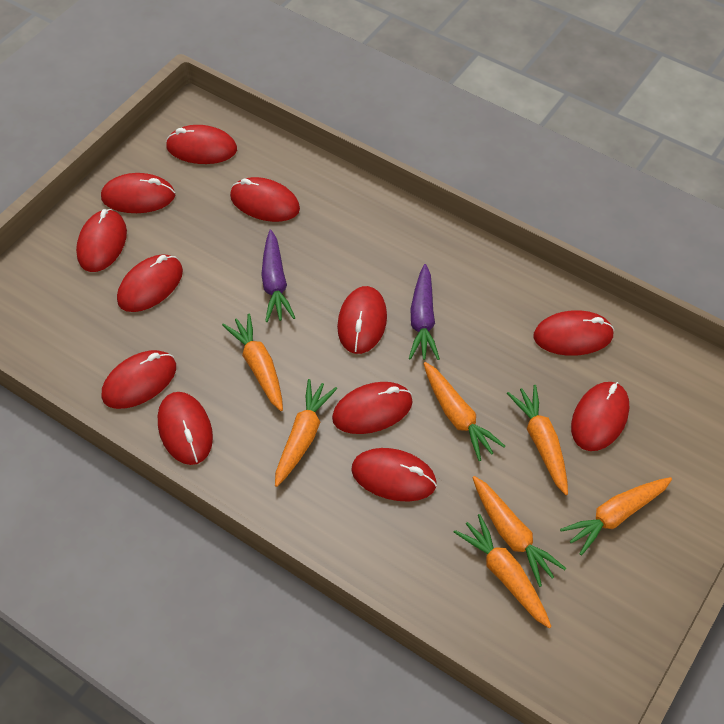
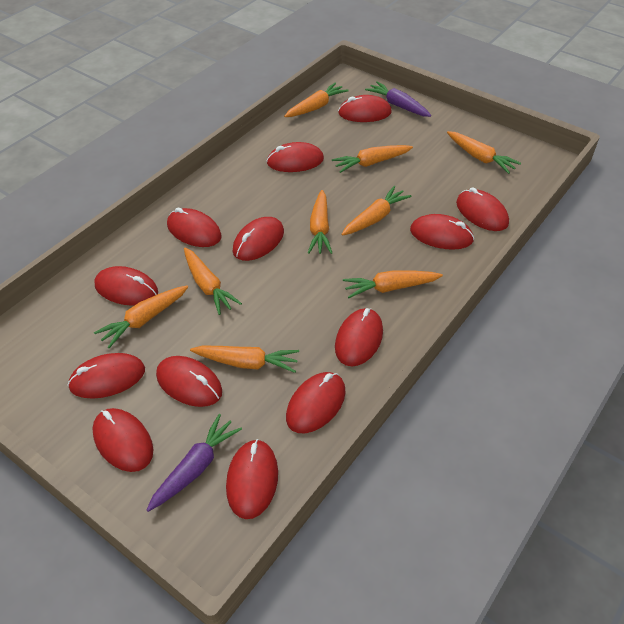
orange carrot: [222,314,283,411] [275,379,337,487] [423,362,505,461] [454,514,552,628] [472,476,566,587] [507,385,568,495] [560,477,672,556] = 7 -> [94,285,188,348] [184,248,242,315] [190,346,299,373] [284,82,349,117] [308,190,332,254] [332,145,413,173] [341,186,412,236] [343,270,443,298] [447,131,521,174] = 9
red mouse: [76,209,127,272] [101,173,175,213] [102,350,176,409] [117,254,183,312] [158,392,213,465] [166,125,237,164] [230,177,300,222] [332,382,413,434] [337,286,387,354] [351,448,437,502] [533,310,614,356] [571,382,629,451] = 12 -> [67,353,145,399] [92,408,153,472] [94,266,158,306] [156,356,222,407] [167,208,222,247] [226,439,278,519] [232,217,284,261] [267,142,324,172] [286,372,346,433] [335,308,383,366] [338,95,392,122] [410,214,474,250] [456,187,509,231] = 13

